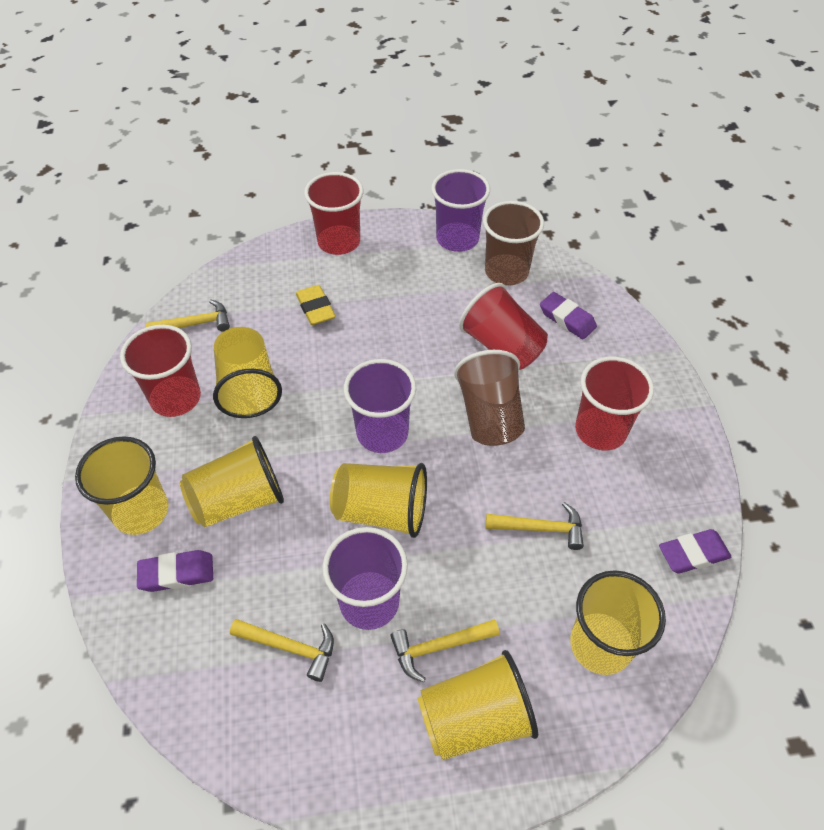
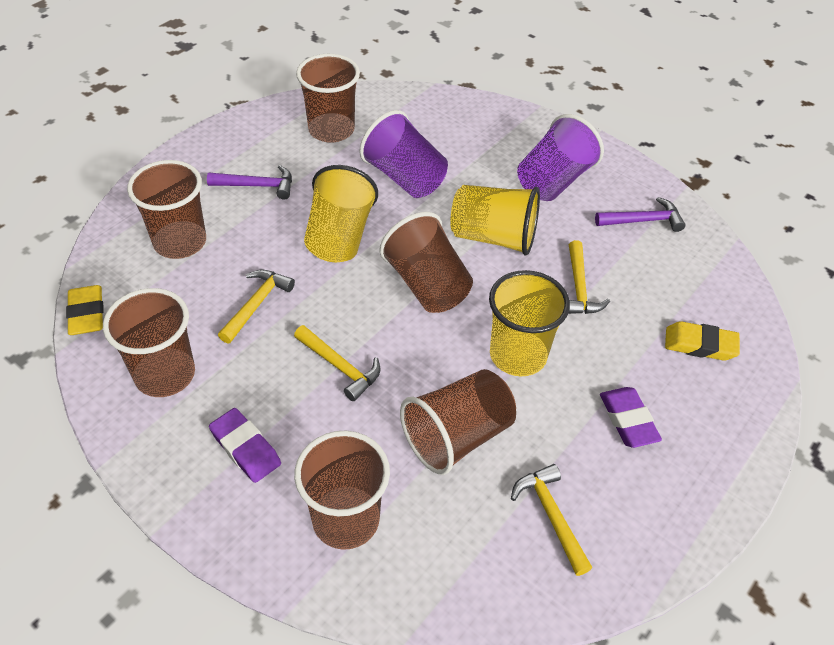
brown cup: [454,350,525,446] [483,201,544,286] = 2 -> [103,288,195,397] [127,160,206,259] [294,431,390,550] [296,54,360,143] [379,212,473,313] [400,369,516,475] = 6
purple cup: [323,527,408,630] [344,359,416,453] [431,169,490,252] = 3 -> [359,110,448,198] [517,114,604,201] = 2
purple eraser: [137,550,213,592] [540,292,597,339] [659,529,731,574] = 3 -> [209,408,281,483] [600,387,662,448] = 2
purple hammer: none = 0 -> [207,165,292,200] [595,197,685,232] = 2
red cup: [120,325,201,417] [304,172,364,255] [459,283,548,370] [575,357,654,451] = 4 -> none = 0
yellow cup: [75,436,168,535] [180,436,284,527] [213,327,282,418] [330,463,427,538] [417,650,538,760] [570,570,666,675] = 6 -> [304,165,378,262] [450,185,540,256] [489,270,570,376] = 3
yellow eraser: [296,285,336,325] = 1 -> [66,285,104,335] [665,321,740,361] = 2

